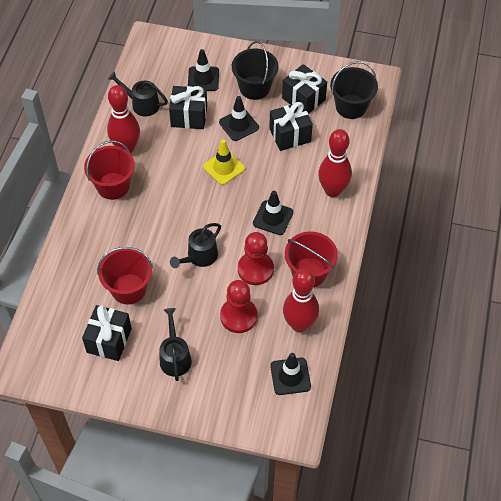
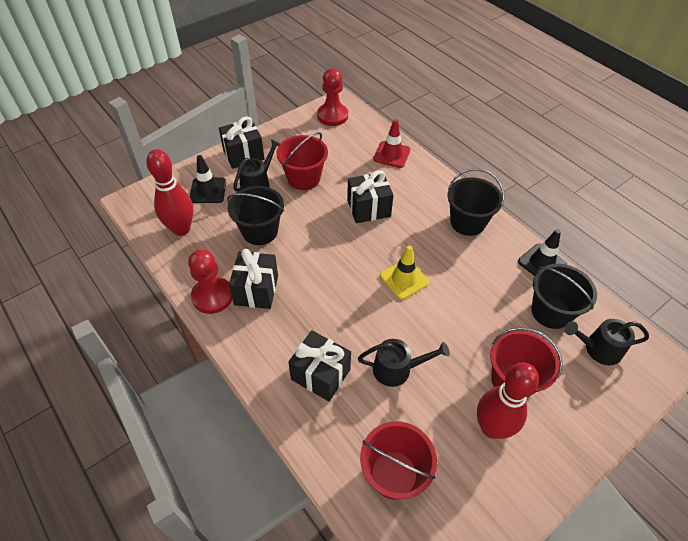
black bucket: [232,41,279,100] [330,61,378,119] = 2 -> [227,186,284,245] [447,168,504,236] [531,264,597,329] = 3
black traffic cone: [188,49,219,91] [219,96,259,141] [253,191,293,235] [270,353,311,395] = 4 -> [190,155,226,203] [518,229,567,276] = 2
red bowling pin: [107,85,140,153] [283,269,319,332] [318,129,352,197] = 3 -> [146,149,193,236] [477,363,539,439] = 2
red traffic cone: none = 0 -> [373,119,411,168] = 1

